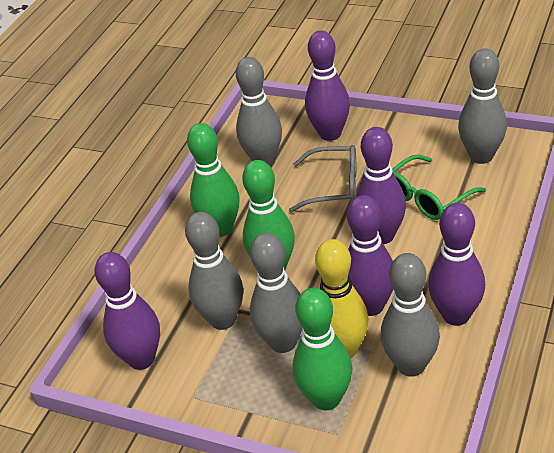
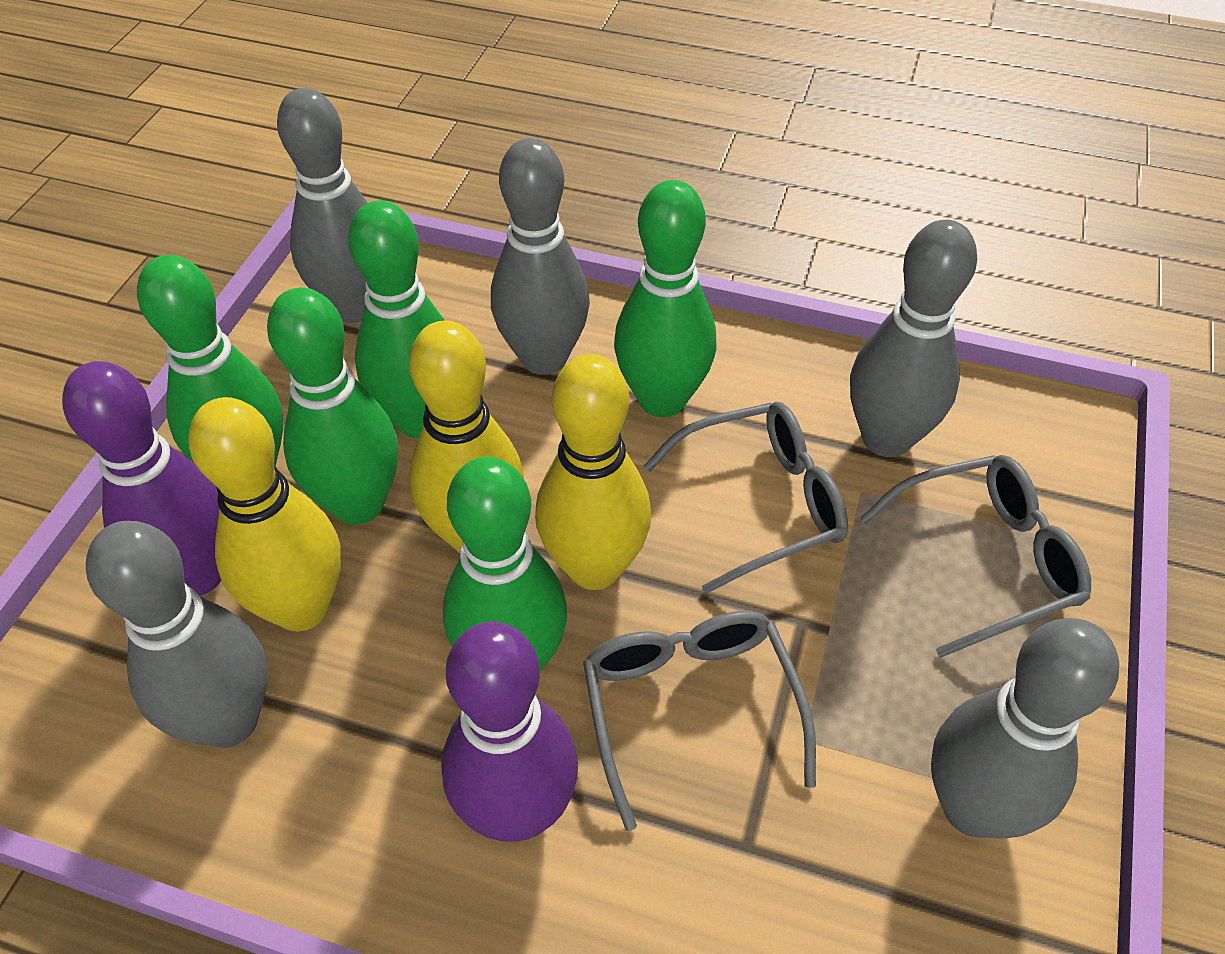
green bowling pin: [187,123,240,237] [242,160,295,270] [293,288,353,410] = 3 -> [137,255,283,466] [267,288,398,525] [348,200,445,438] [443,457,567,670] [614,180,717,417] = 5
green glasses: [392,154,486,220] = 1 -> none = 0
grey glasses: [289,145,356,212] = 1 -> [583,611,816,831] [644,402,848,594] [860,455,1091,658] = 3
purple bowling pin: [95,252,160,370] [305,30,350,141] [347,195,393,316] [355,127,406,244] [428,203,485,326] = 5 -> [62,361,221,596] [441,622,578,842] = 2
yellow bowling pin: [315,239,369,358] = 1 -> [188,397,341,631] [409,321,524,553] [535,354,651,590] = 3

